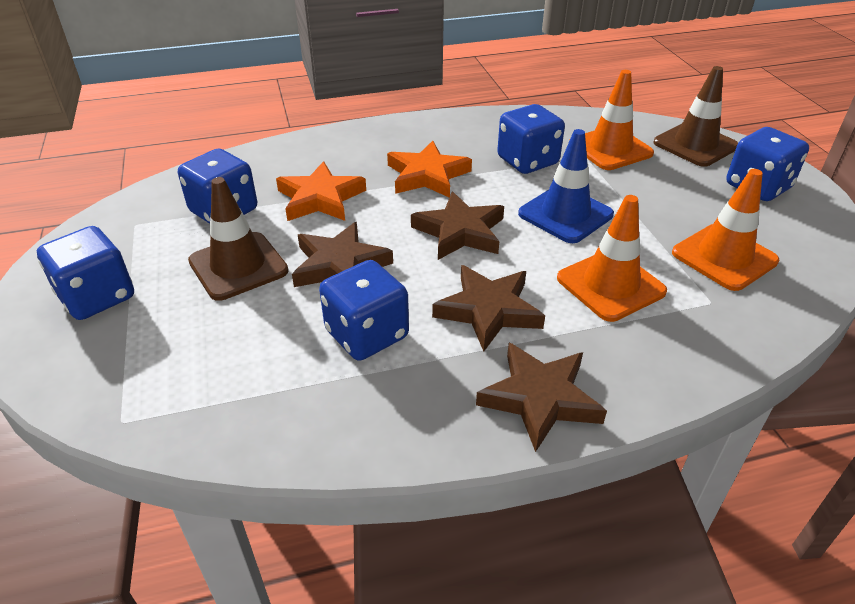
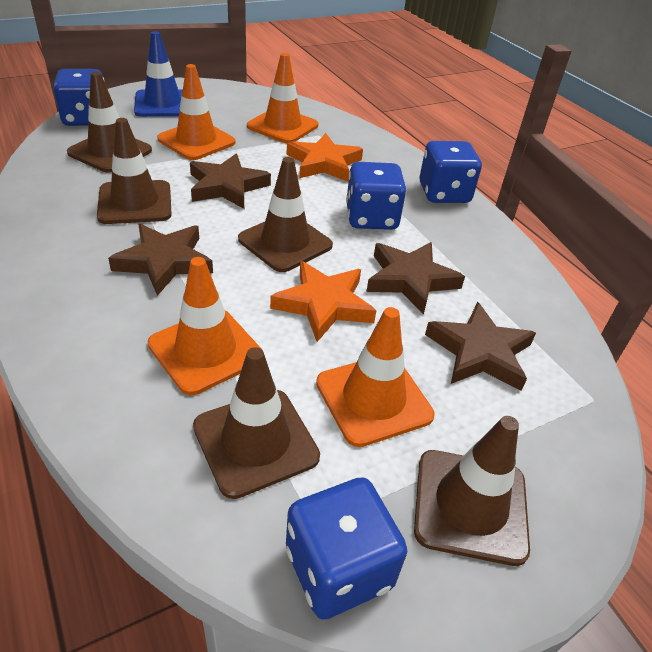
blue dice: [37,226,134,320] [178,148,257,224] [319,260,409,361] [497,104,565,174] [726,127,809,201] = 5 -> [53,69,105,126] [286,477,407,619] [346,162,406,230] [420,141,482,203] = 4
brown traffic cone: [188,177,289,301] [654,66,738,167] = 2 -> [67,72,152,173] [97,118,172,224] [193,347,320,499] [238,157,333,272] [414,416,530,566] = 5
orange traffic cone: [557,195,667,322] [569,70,654,170] [672,169,779,291] = 3 -> [148,257,261,395] [157,64,235,160] [247,53,318,143] [316,307,435,447] = 4

